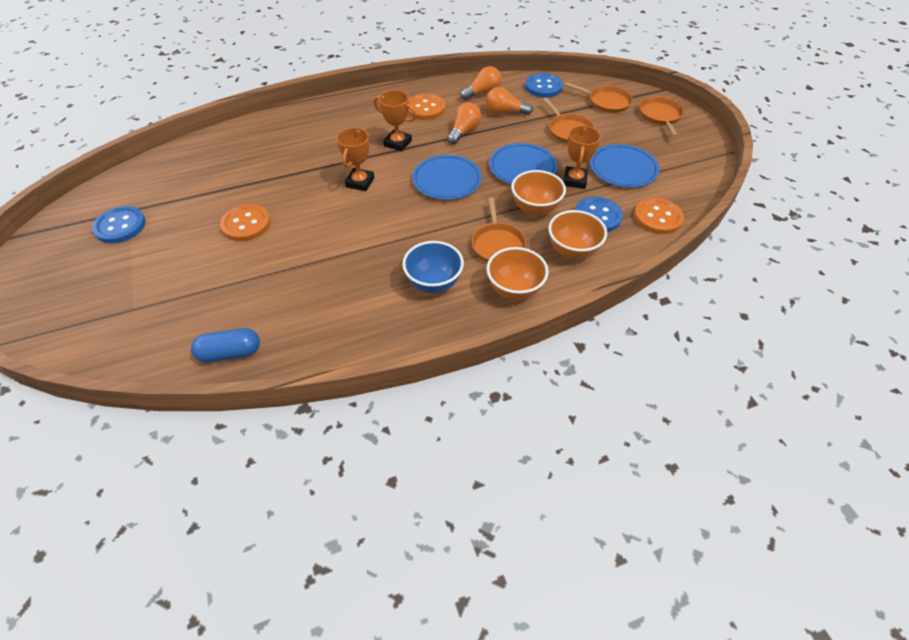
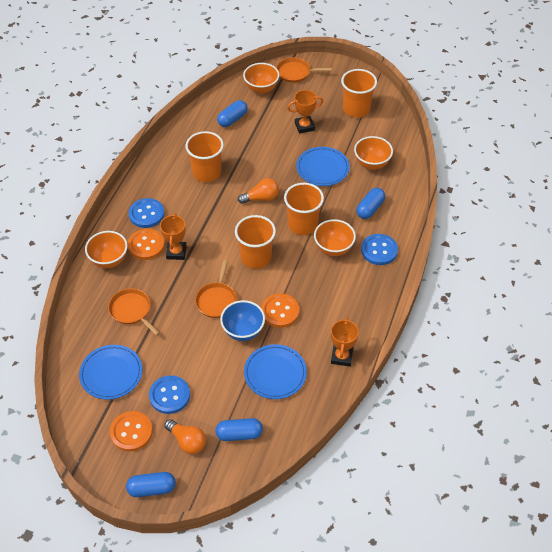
blue capsule: [191,328,260,362] = 1 -> [126,472,176,497] [215,418,263,441] [217,100,248,127] [356,188,385,219] = 4
orange bowl: [486,247,549,300] [511,170,566,216] [548,210,607,259] = 3 -> [85,231,128,268] [243,63,280,94] [314,219,356,256] [354,136,393,170] = 4
orange cup: none = 0 -> [186,131,224,182] [235,215,276,269] [284,183,324,235] [341,69,377,117] = 4
orange light bulb: [447,102,481,145] [460,66,502,100] [485,87,533,115] = 3 -> [164,419,206,454] [238,178,279,204] = 2
orange pan: [472,198,526,262] [543,98,594,143] [565,82,633,113] [639,96,684,137] = 4 -> [108,288,160,336] [195,260,237,318] [276,58,332,83] = 3

